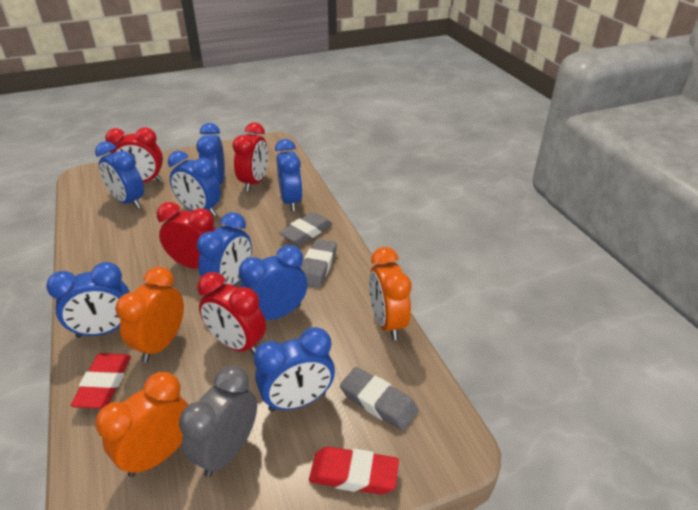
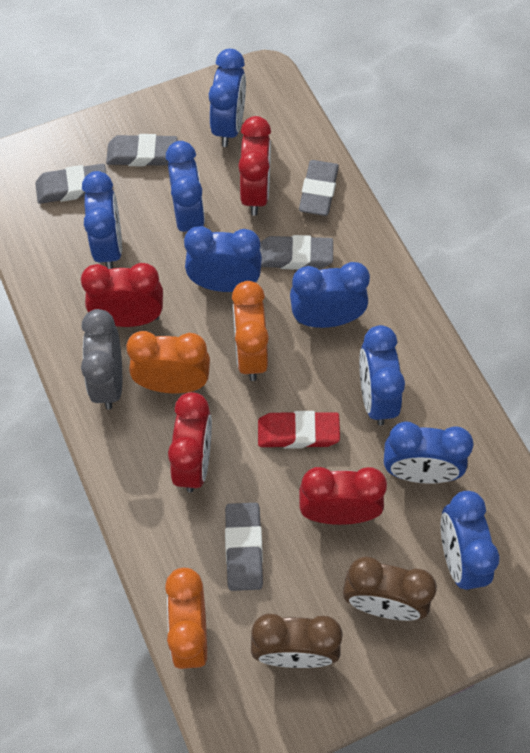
brown clock: none = 0 -> [251,614,343,668] [343,556,437,621] = 2
grey eraser: [279,212,332,245] [301,239,337,288] [340,367,419,431] = 3 -> [35,164,106,204] [106,134,177,166] [225,503,263,591] [260,235,333,270] [299,160,339,216] = 5
red eraser: [71,353,131,408] [309,446,399,495] = 2 -> [258,411,340,449] = 1

